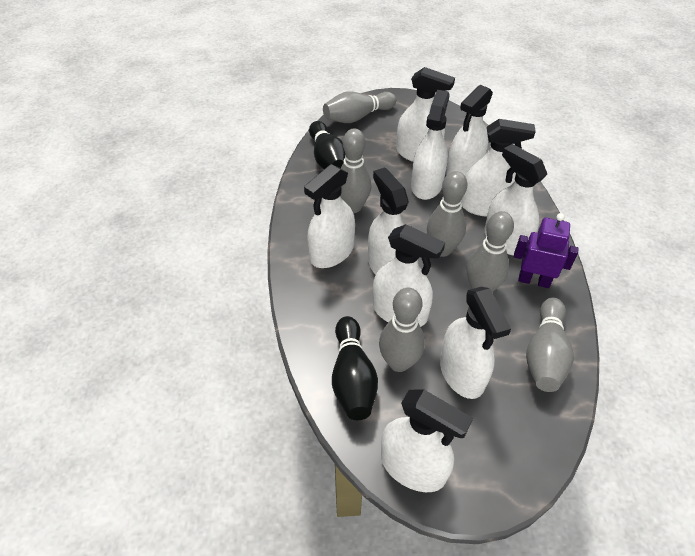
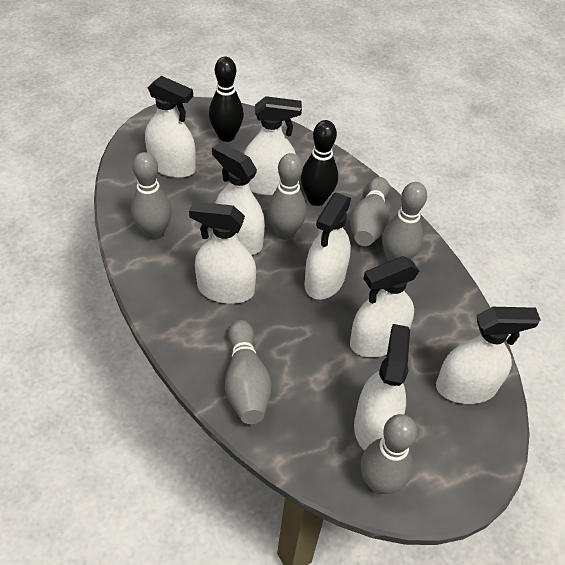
purple robot: [514,213,579,288] = 1 -> none = 0
white spray bottle: [304,164,355,268] [368,167,409,275] [373,224,445,327] [381,389,473,492] [396,67,455,162] [411,90,450,200] [440,287,511,399] [446,85,493,177] [462,119,536,217] [484,144,547,256] = 10 -> [145,76,196,178] [189,201,256,304] [212,142,265,255] [244,96,302,196] [304,192,351,300] [350,256,420,357] [354,324,410,451] [436,307,541,404] = 8

